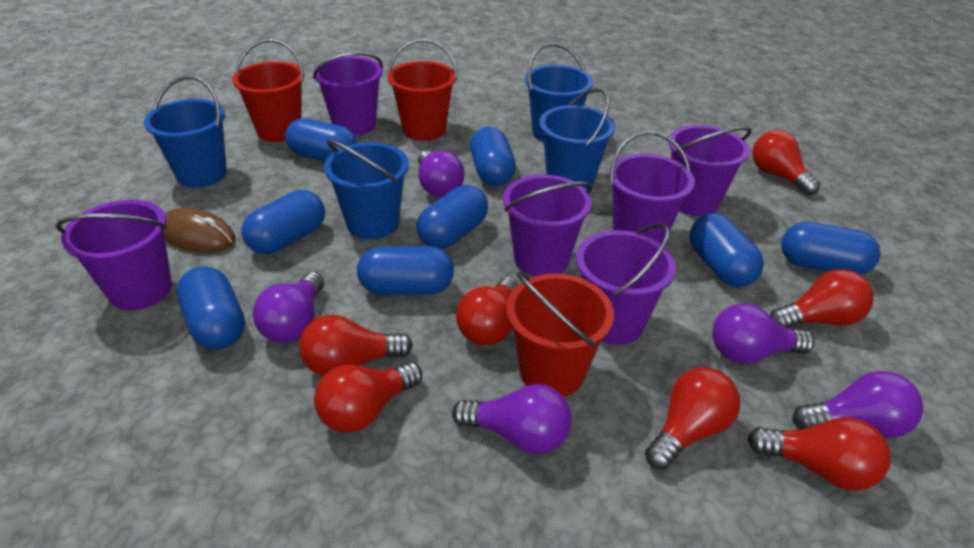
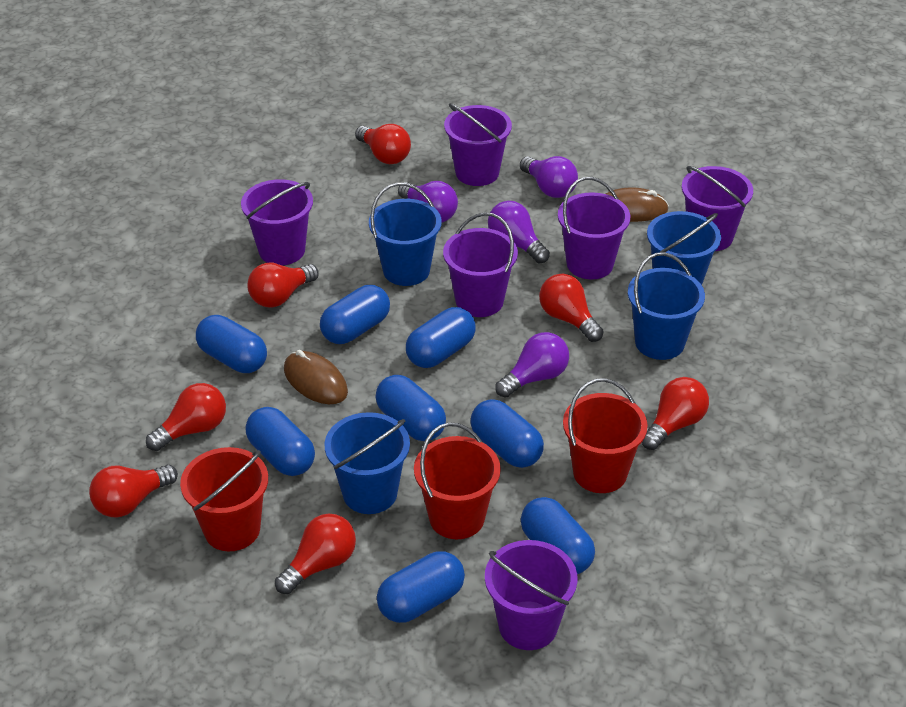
brown mouse: [164,208,236,253] = 1 -> [284,350,348,404] [606,187,669,222] = 2
purple light bulb: [253,272,324,343] [418,151,464,197] [452,384,572,454] [712,304,814,364] [793,371,923,438] = 5 -> [398,181,458,222] [488,201,550,263] [495,332,569,398] [520,156,578,198] = 4

